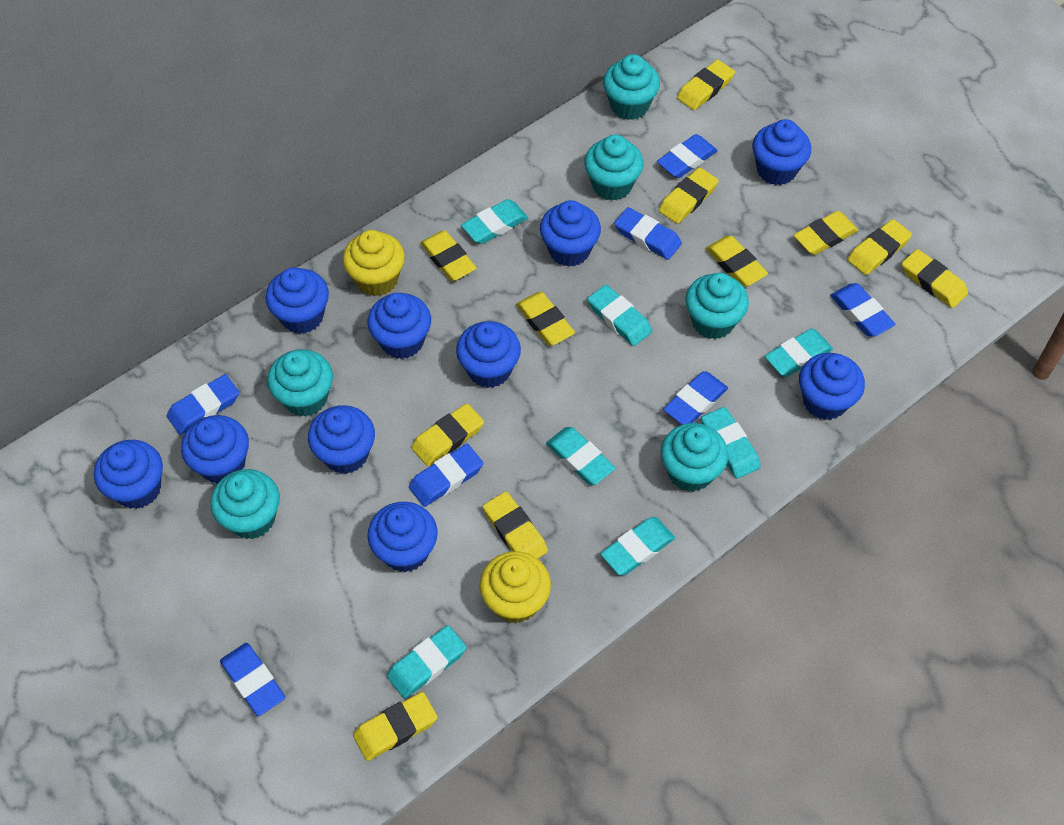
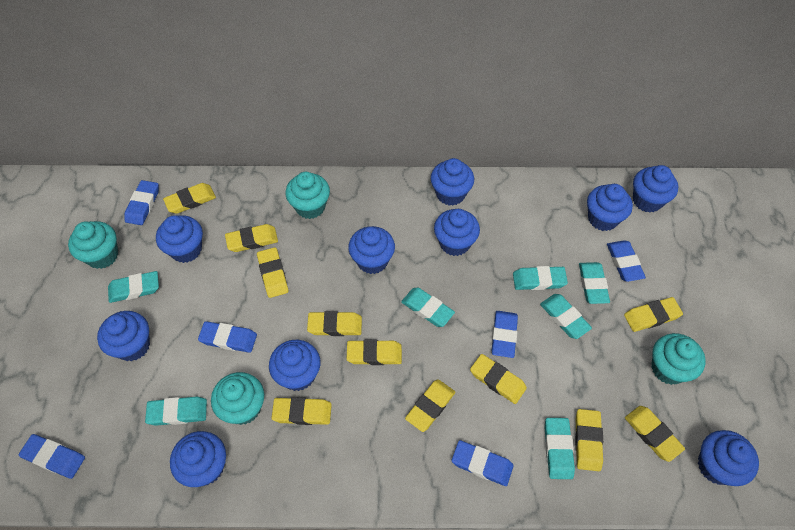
blue eraser: [167,374,239,435] [220,643,285,716] [409,444,483,507] [614,207,682,260] [657,134,718,178] [663,371,728,425] [830,283,896,337] = 7 -> [19,434,85,479] [124,180,159,225] [198,321,257,353] [452,440,514,486] [492,311,518,358] [607,240,646,282] = 6
turquoise cupcake: [210,469,280,539] [267,349,333,417] [584,135,644,201] [603,54,660,120] [661,423,728,492] [685,273,749,339] = 6 -> [68,221,118,269] [211,372,264,425] [285,172,330,219] [651,333,706,385] = 4
yellow cupcake: [343,230,405,296] [480,551,551,623] = 2 -> none = 0

